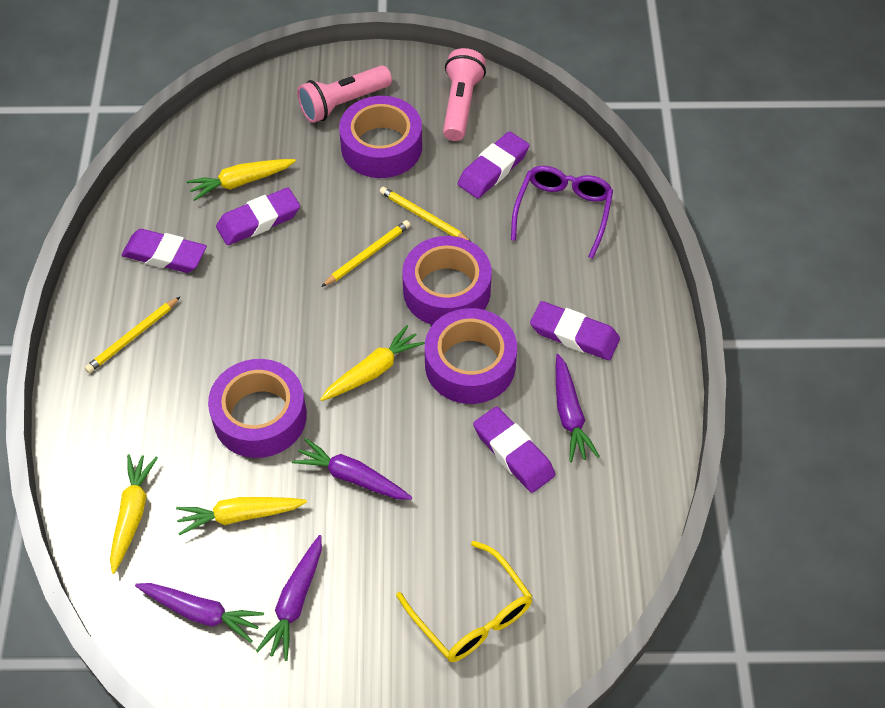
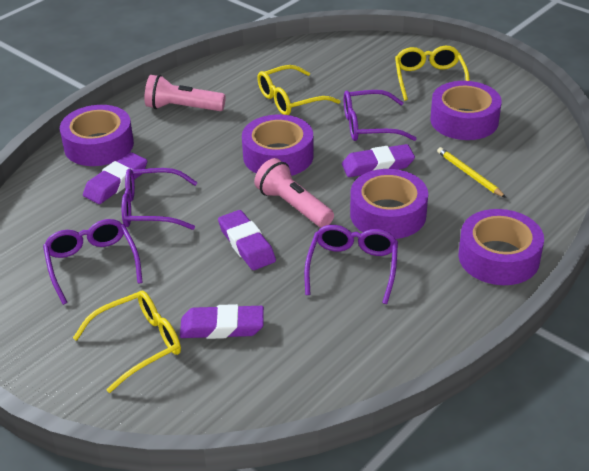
purple carrot: [135,583,264,643] [256,535,322,661] [292,438,412,500] [556,354,600,462] = 4 -> none = 0
purple eraser: [122,229,207,273] [216,187,300,245] [458,131,530,198] [473,406,555,493] [530,301,620,360] = 5 -> [83,152,147,204] [180,304,264,339] [218,210,276,270] [342,144,415,177] = 4
purple glasses: [511,166,613,259] = 1 -> [43,219,143,305] [122,168,198,230] [304,225,398,304] [344,90,417,141] = 4
purple tape: [208,359,307,458] [339,96,422,178] [402,236,492,325] [425,308,517,404] = 4 -> [60,105,134,166] [242,114,314,176] [350,169,428,239] [430,81,502,140] [459,209,544,285] = 5
yellow carrot: [110,454,158,574] [176,497,307,535] [186,159,296,201] [320,325,425,401] = 4 -> none = 0
yellow glasses: [396,540,533,662] = 1 -> [73,291,181,393] [257,65,340,115] [395,46,470,101] = 3
yellow pencil: [85,297,180,373] [321,220,410,287] [380,187,470,241] = 3 -> [437,147,506,198] = 1

